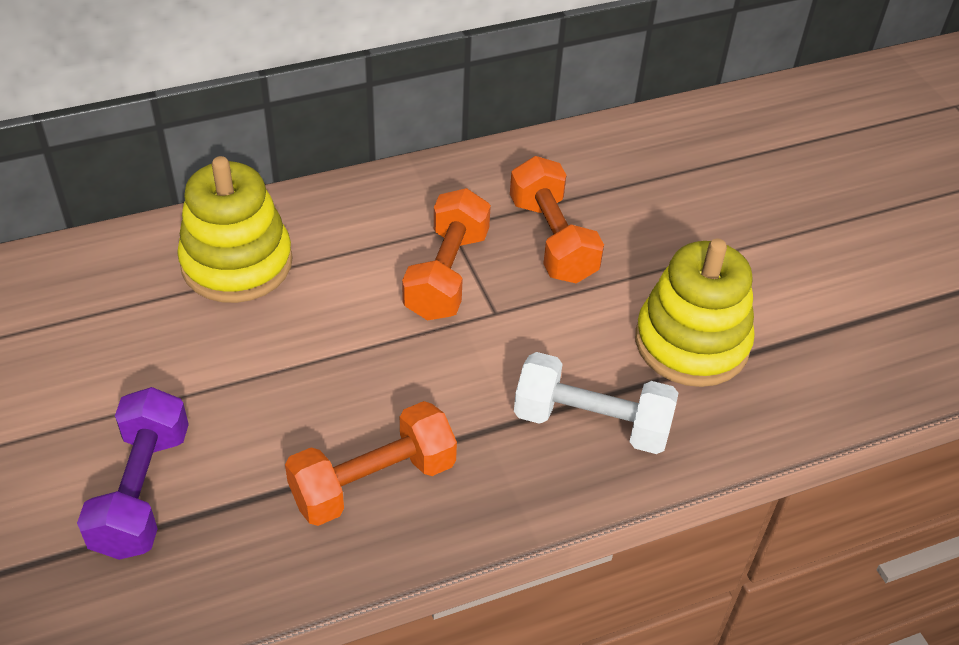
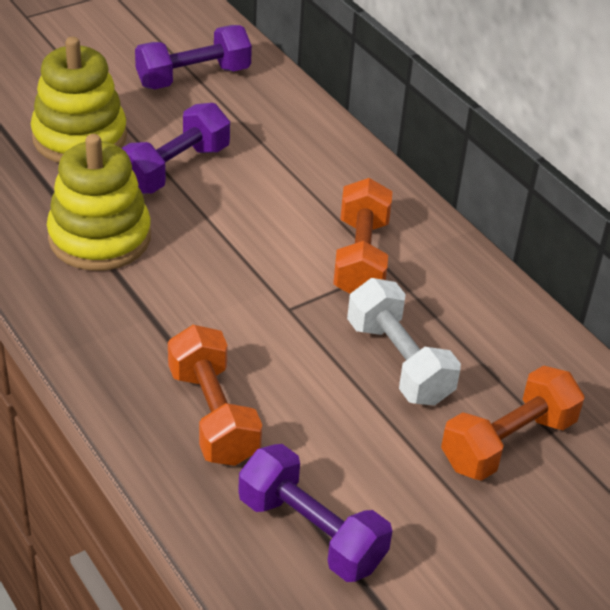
purple dumbbell: [77,387,189,560] = 1 -> [122,103,230,194] [135,25,252,89] [238,444,392,582] = 3

